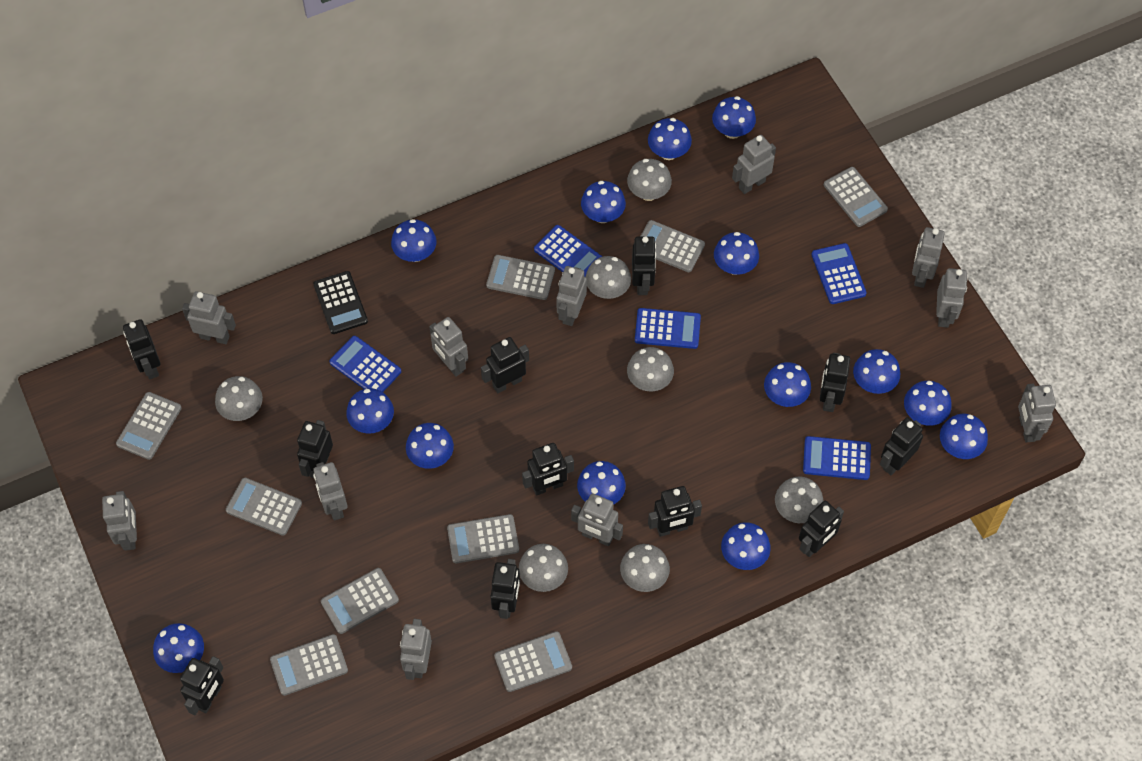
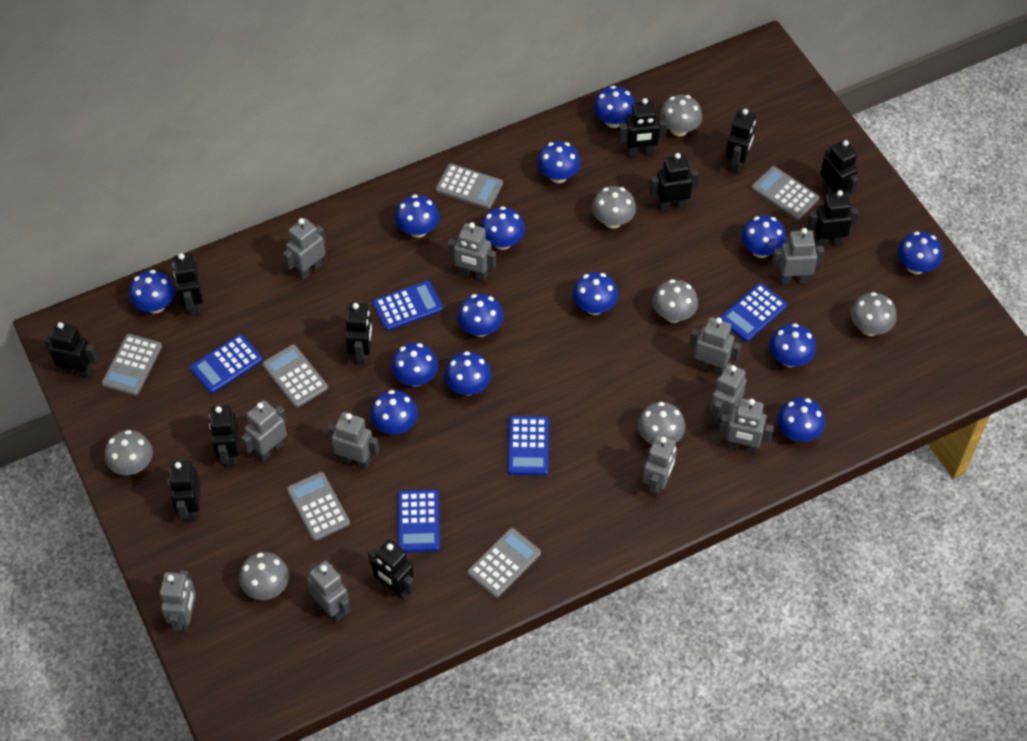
black calculator: [313,271,368,334] = 1 -> none = 0
grey calculator: [116,392,182,460] [226,478,302,536] [270,634,348,696] [321,568,399,634] [447,514,519,563] [486,255,555,300] [494,631,572,692] [640,220,705,272] [824,167,888,227] = 9 -> [102,334,162,396] [262,345,328,408] [287,472,350,541] [435,164,503,209] [467,528,541,598] [751,166,819,220] = 6

